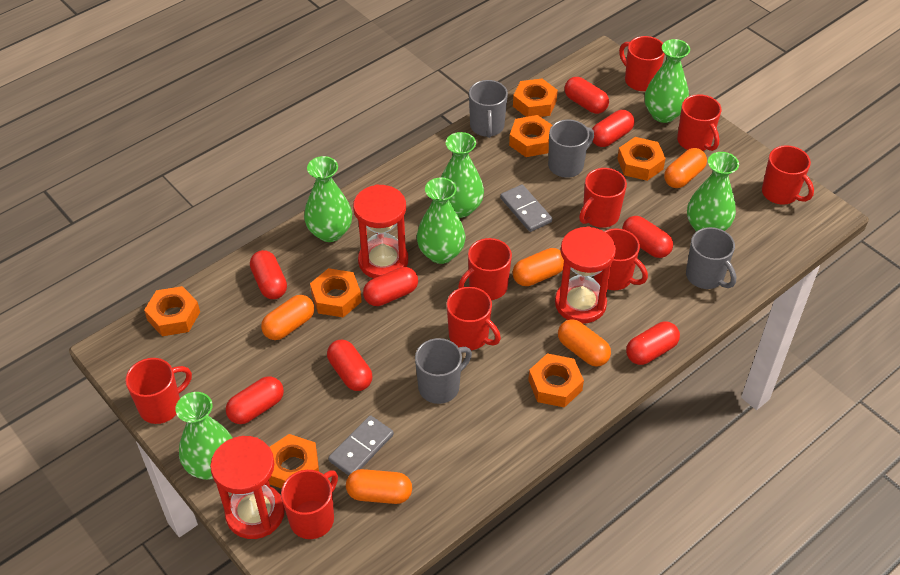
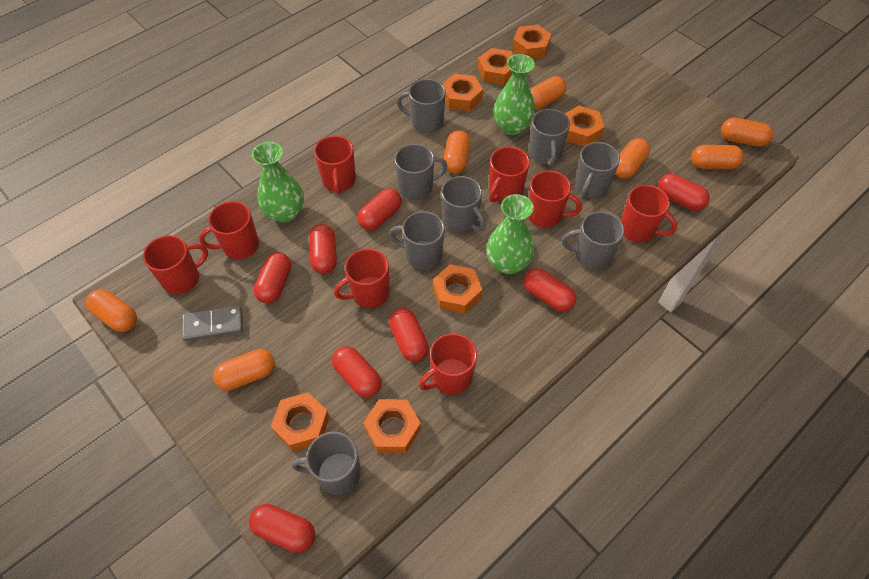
green vase: [175,392,232,480] [304,156,352,242] [417,178,465,264] [441,132,484,218] [645,39,690,123] [687,152,739,232] = 6 -> [252,142,304,223] [486,194,534,274] [493,54,535,135] = 3
grey domino: [328,415,394,476] [500,185,552,232] = 2 -> [182,305,243,341] = 1
grey mug: [415,338,472,404] [469,80,508,138] [548,119,594,178] [686,227,736,289] = 4 -> [292,432,361,495] [389,211,445,270] [395,144,448,200] [397,79,446,133] [441,176,486,233] [529,109,570,166] [562,211,624,270] [575,142,620,199] = 8
orange capsule: [261,295,314,340] [346,469,412,504] [513,248,564,286] [558,319,611,367] [664,148,707,188] = 5 -> [86,289,137,332] [213,349,275,390] [443,130,470,174] [530,76,566,110] [615,138,650,179] [691,145,744,169] [721,118,773,147] = 7
red hourglass: [210,436,285,539] [353,185,408,279] [555,227,616,324] = 3 -> none = 0
red mug: [125,358,192,424] [281,470,338,539] [447,287,501,350] [458,238,512,300] [579,168,627,228] [594,228,648,290] [619,36,665,91] [677,94,722,151] [762,145,814,205] = 9 -> [143,235,208,294] [199,201,259,259] [314,136,356,194] [334,248,389,308] [419,333,477,395] [489,147,530,203] [528,170,582,228] [621,185,677,242] = 8

